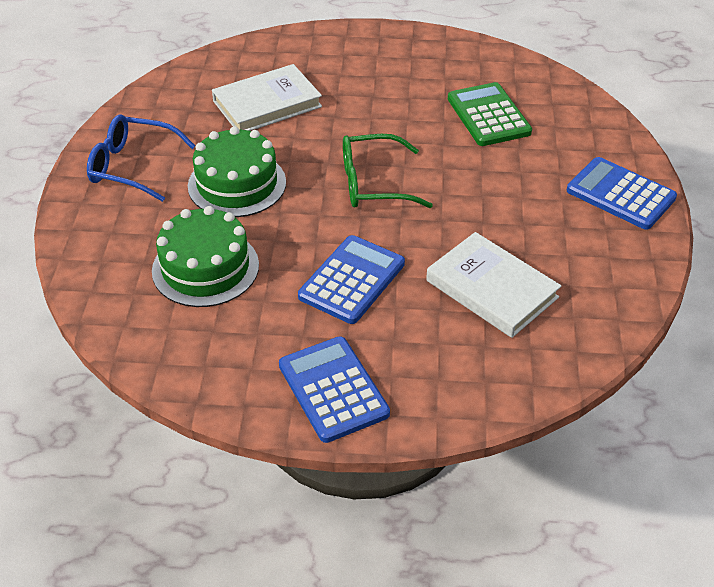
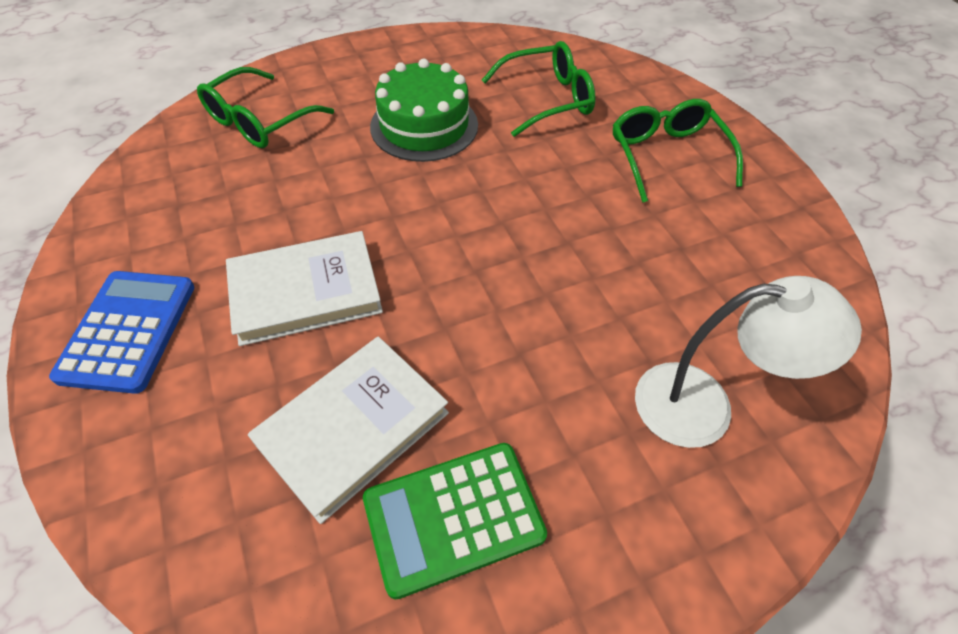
blue calculator: [279,336,390,443] [298,235,405,324] [567,157,677,230] = 3 -> [49,271,194,394] = 1
blue glasses: [87,114,195,202] = 1 -> none = 0
green cake: [152,206,259,307] [188,126,286,217] = 2 -> [370,59,478,162] = 1
green glasses: [343,134,433,208] = 1 -> [197,67,334,148] [482,41,596,137] [613,99,743,203] = 3
white lamp: none = 0 -> [635,276,862,448] = 1

